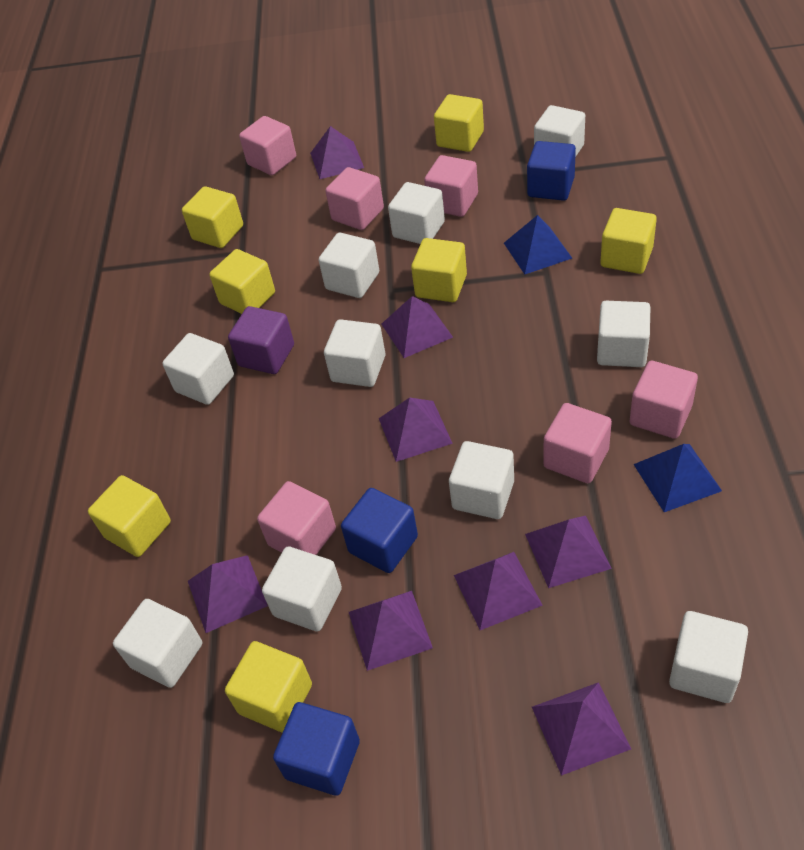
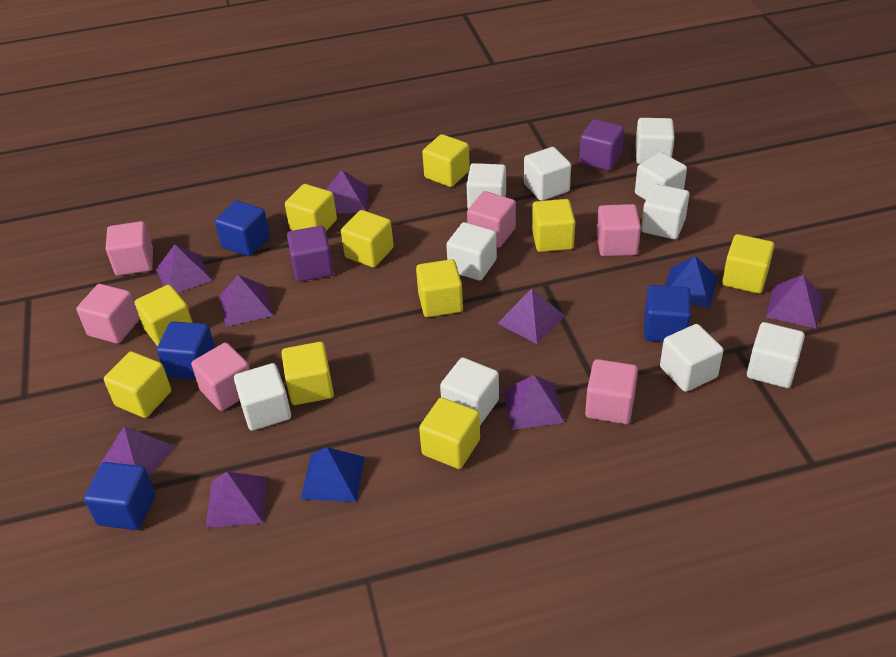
blue cube: [273,702,360,796] [341,488,418,573] [527,141,576,201] = 3 -> [84,462,155,530] [157,321,215,380] [215,200,270,256] [644,285,691,342] = 4
purple cube: [228,306,294,374] = 1 -> [287,226,334,282] [579,119,624,171] = 2
yellow cube: [88,475,171,557] [182,186,243,248] [209,249,275,314] [225,641,312,733] [411,238,467,302] [434,94,484,152] [600,208,657,274] = 7 -> [104,351,171,418] [135,285,193,346] [282,342,334,405] [285,184,337,231] [341,210,394,268] [416,259,463,317] [419,397,480,469] [422,134,470,187] [532,199,575,252] [722,234,774,294] = 10

